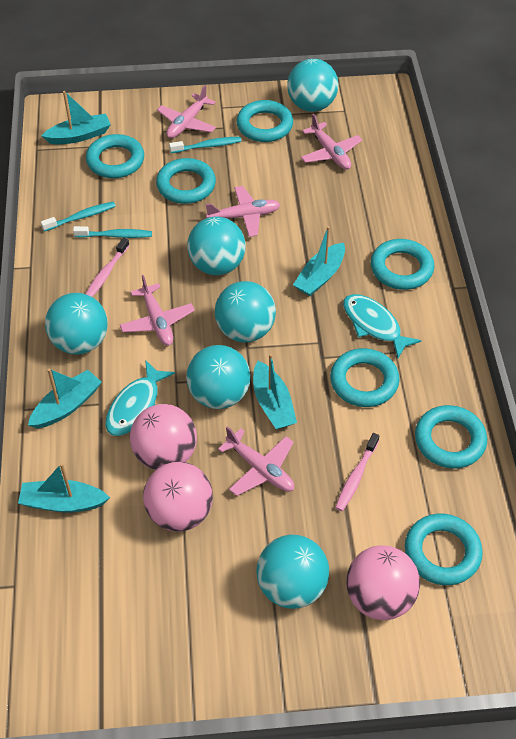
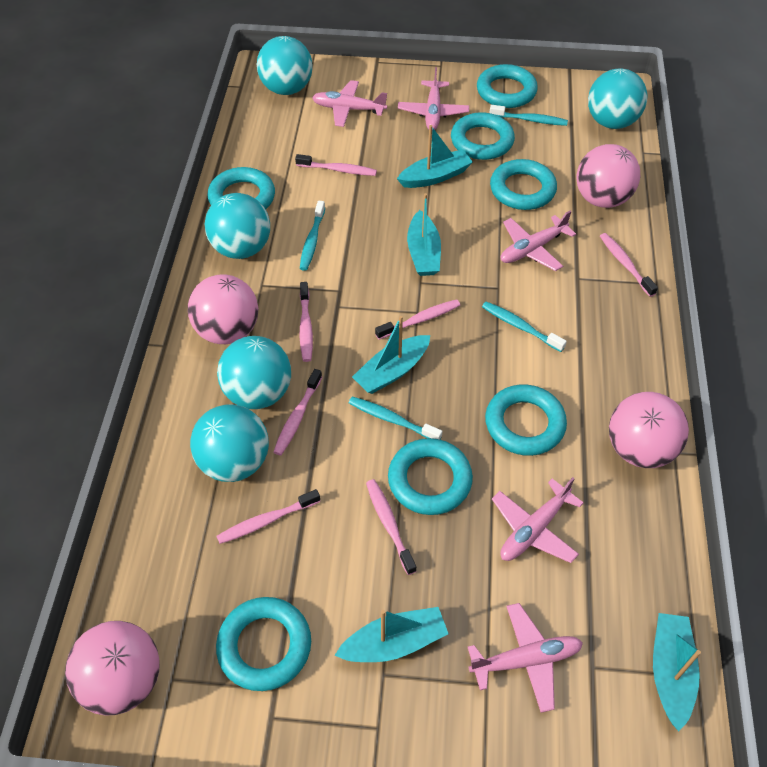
pink ball: [130,404,197,470] [143,462,213,532] [346,545,420,620] = 3 -> [65,621,160,716] [188,274,258,344] [576,144,640,208] [609,392,689,468] = 4
pink toothbrush: [86,237,129,297] [335,433,379,511] = 2 -> [216,489,320,544] [273,369,322,455] [295,154,377,176] [300,282,313,362] [366,479,416,575] [375,299,460,339] [600,233,658,297] = 7
turquoise ball: [45,293,108,355] [186,345,251,409] [187,217,246,275] [215,281,276,343] [256,534,329,609] [287,59,338,112] = 6 -> [190,404,269,482] [205,193,270,259] [217,336,291,409] [257,36,313,95] [588,69,647,129] = 5
turquoise fish: [105,360,175,436] [343,294,421,358] = 2 -> none = 0
turquoise toothbrush: [41,202,116,232] [73,226,152,238] [169,137,241,153] = 3 -> [300,201,325,271] [349,396,442,440] [482,302,567,352] [489,105,568,126] = 4

